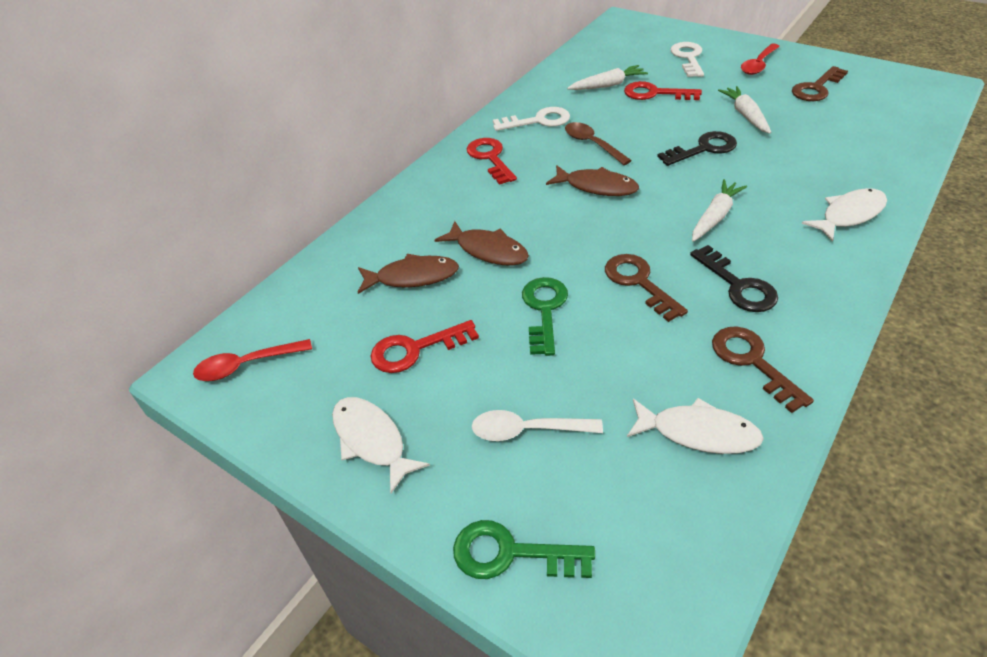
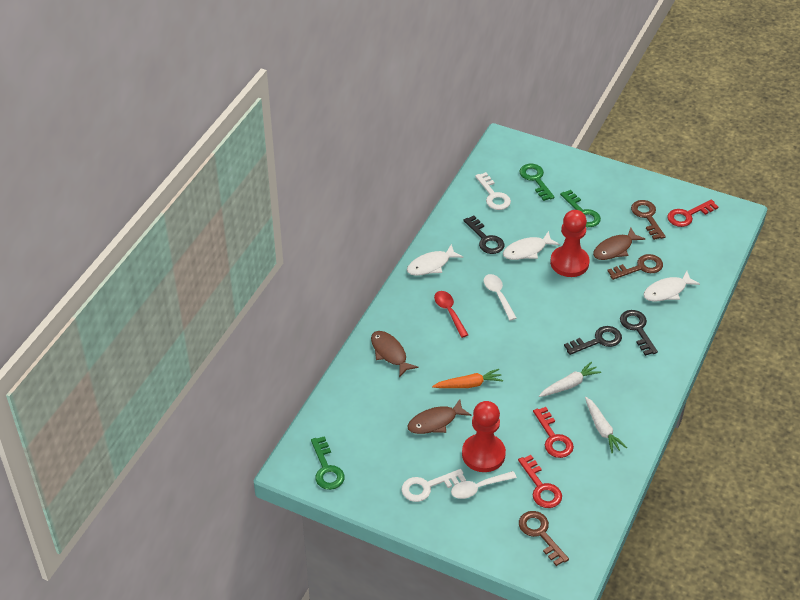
black key: [657,131,737,166] [690,245,778,312] = 2 -> [463,216,504,254] [564,326,622,355] [620,310,658,356] = 3
brown spoon: [565,122,632,165] = 1 -> none = 0
green key: [453,520,595,579] [522,277,568,356] = 2 -> [311,436,345,490] [519,164,555,201] [560,190,601,227] = 3
orange carrot: none = 0 -> [432,369,503,388] = 1
red pawn: none = 0 -> [462,401,506,472] [550,210,590,277] = 2
red spoon: [193,339,312,381] [741,44,780,75] = 2 -> [434,291,468,338] = 1
white carrot: [567,65,648,90] [692,179,747,242] [718,86,771,134] = 3 -> [539,362,601,397] [585,397,627,453] = 2
white spoon: [472,410,603,441] = 1 -> [451,471,517,499] [484,274,516,321] = 2

